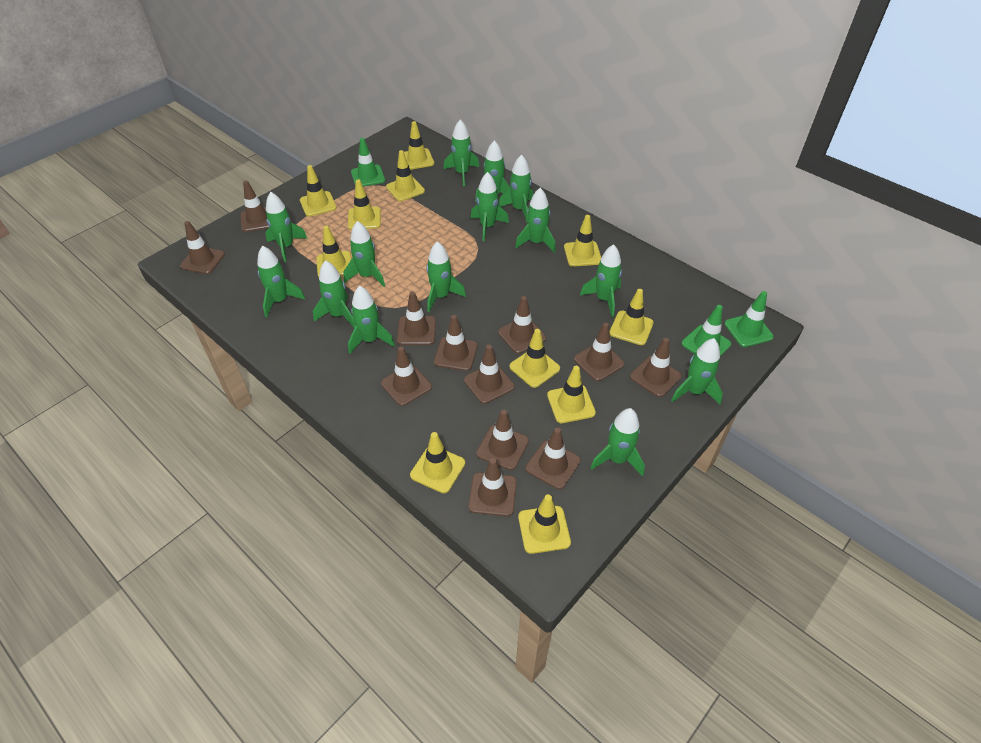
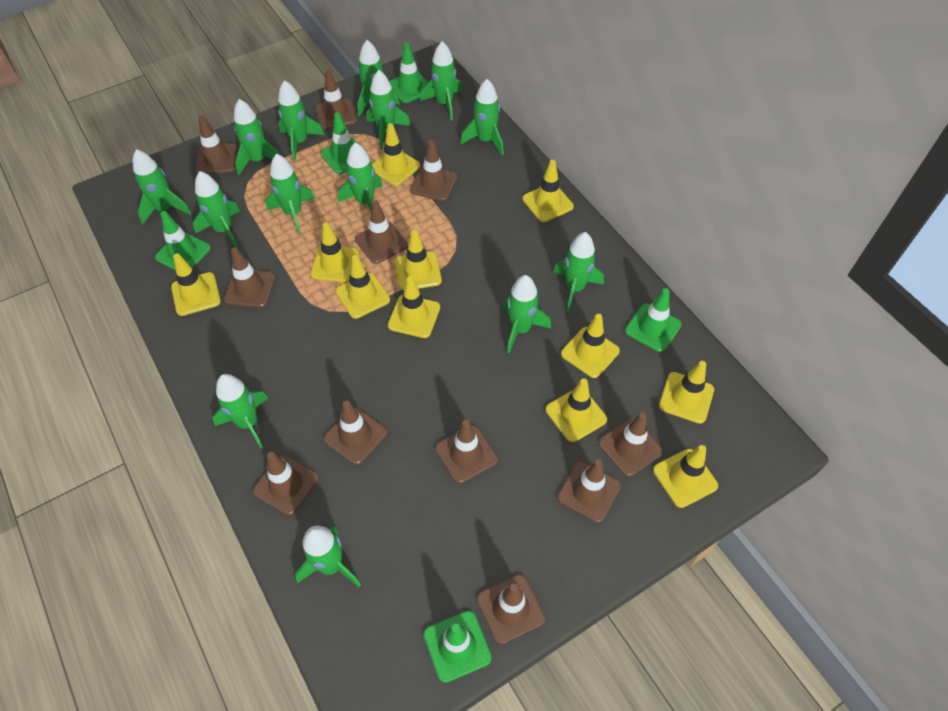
brown traffic cone: [180,221,225,274] [240,181,269,232] [381,346,432,406] [397,291,436,345] [434,315,478,371] [464,345,515,404] [468,458,517,516] [476,410,529,470] [498,296,546,354] [526,427,581,489] [574,323,625,381] [630,338,681,397] = 12 -> [196,115,238,174] [224,247,275,308] [253,452,319,515] [315,70,357,130] [324,400,387,465] [355,200,408,264] [410,140,457,201] [435,420,498,483] [477,574,545,644] [557,459,621,523] [598,413,663,477] = 11
green traffic cone: [351,138,385,187] [682,305,731,356] [725,291,774,347] = 3 -> [155,211,211,271] [320,112,369,174] [389,43,428,103] [423,610,492,683] [625,288,682,352] = 5

